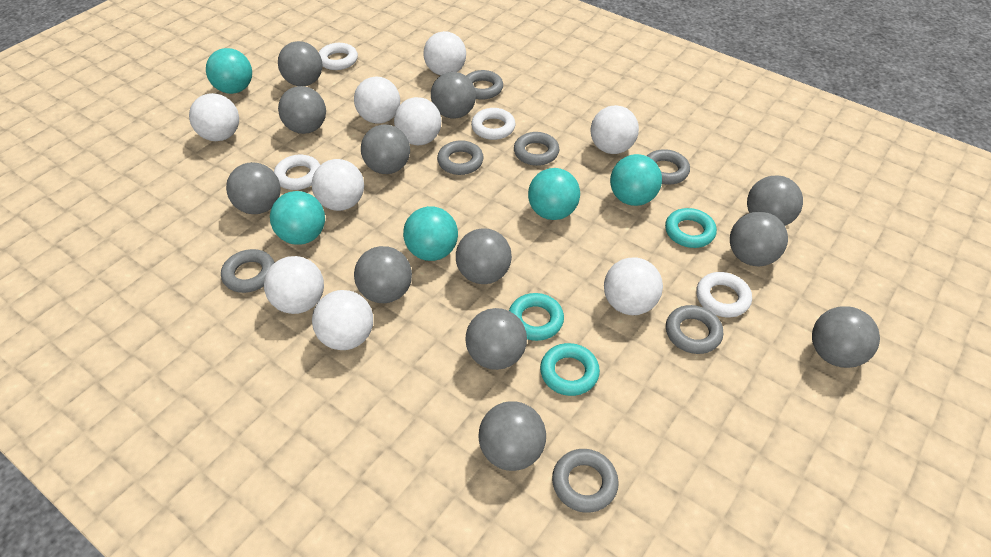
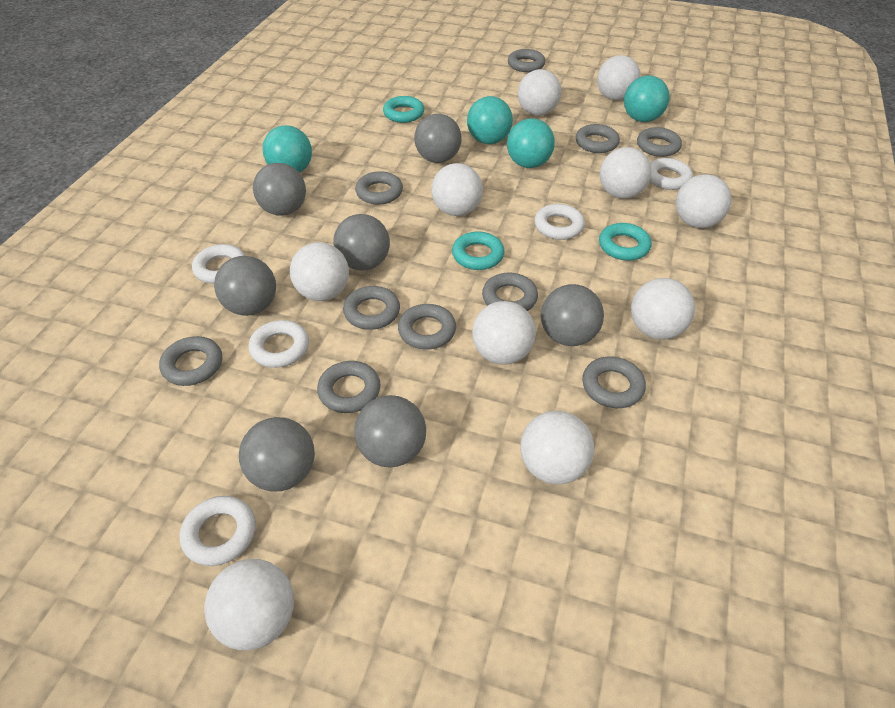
grey ball: [226,162,281,214] [278,41,323,86] [278,86,326,134] [354,246,412,303] [361,124,410,174] [431,72,476,119] [456,228,512,284] [465,308,527,370] [478,401,546,471] [730,212,788,266] [747,175,803,226] [812,306,880,368] = 12 -> [214,256,276,316] [239,417,315,492] [253,163,306,216] [333,214,390,271] [354,395,426,467] [414,114,462,163] [541,284,604,346] = 7
grey ring: [221,249,275,293] [437,140,484,175] [466,70,503,100] [514,132,560,166] [552,449,619,513] [647,149,690,185] [666,305,723,354] = 7 -> [159,336,222,386] [317,361,380,413] [343,286,400,330] [355,171,403,205] [398,304,456,350] [482,272,538,311] [508,49,545,72] [576,124,620,153] [582,356,646,408] [637,127,682,157] = 10
turquoise ball: [206,48,252,94] [270,191,325,245] [403,206,458,261] [528,168,580,220] [610,154,662,206] = 5 -> [263,125,312,173] [467,96,513,144] [507,118,555,168] [624,75,669,122] = 4
white ball: [189,93,239,141] [264,256,324,314] [312,159,364,211] [312,290,373,350] [354,77,400,124] [394,97,441,145] [423,31,466,75] [590,105,639,154] [604,258,663,315] = 9 -> [204,559,294,650] [290,242,349,301] [431,163,483,216] [472,301,536,365] [518,69,561,116] [520,411,594,484] [597,55,641,101] [600,147,651,199] [631,278,695,339] [675,174,731,228] = 10
white ring: [274,155,320,190] [319,43,358,70] [471,108,516,140] [696,272,752,317] = 4 -> [180,496,256,566] [192,244,246,284] [249,320,309,368] [534,204,585,240] [650,158,693,190] = 5

